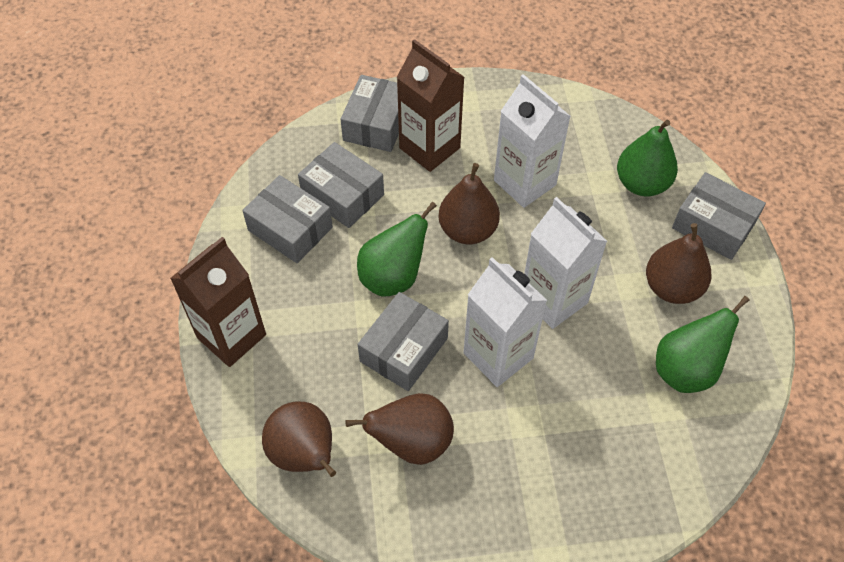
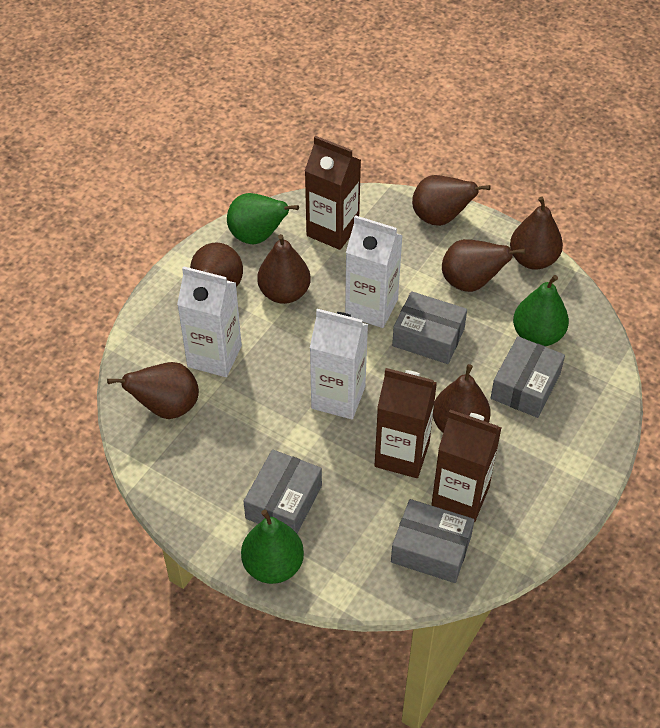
brown carton: [170,237,266,367] [397,39,465,172] = 2 -> [305,136,361,250] [375,368,437,478] [431,410,501,522] = 3
brown pear: [262,402,336,477] [345,393,454,465] [439,163,500,244] [646,223,712,304] = 4 -> [107,362,199,419] [190,243,243,287] [257,234,311,304] [412,175,491,226] [433,364,491,433] [442,239,526,292] [510,196,563,270] = 7
grey box: [242,175,333,263] [298,142,384,228] [340,75,399,152] [358,292,449,391] [672,172,766,260] = 5 -> [244,449,322,534] [391,499,474,583] [392,291,467,364] [491,336,565,418] = 4

